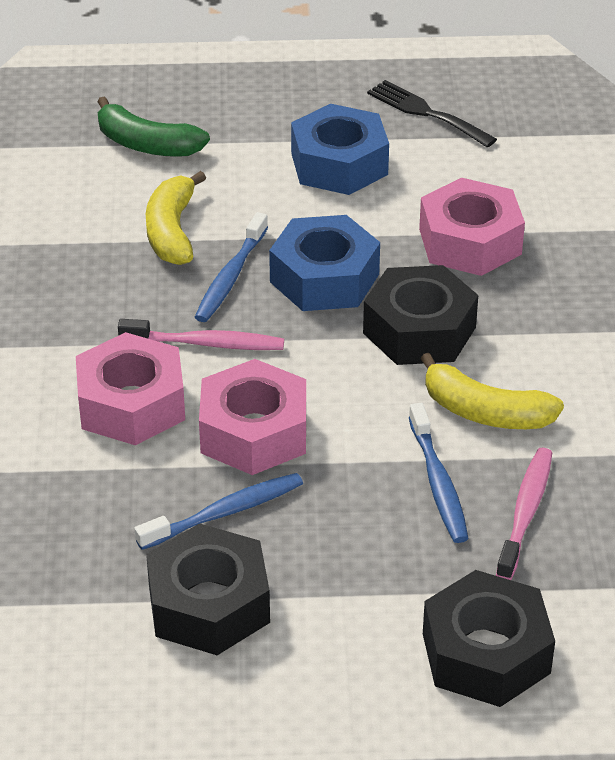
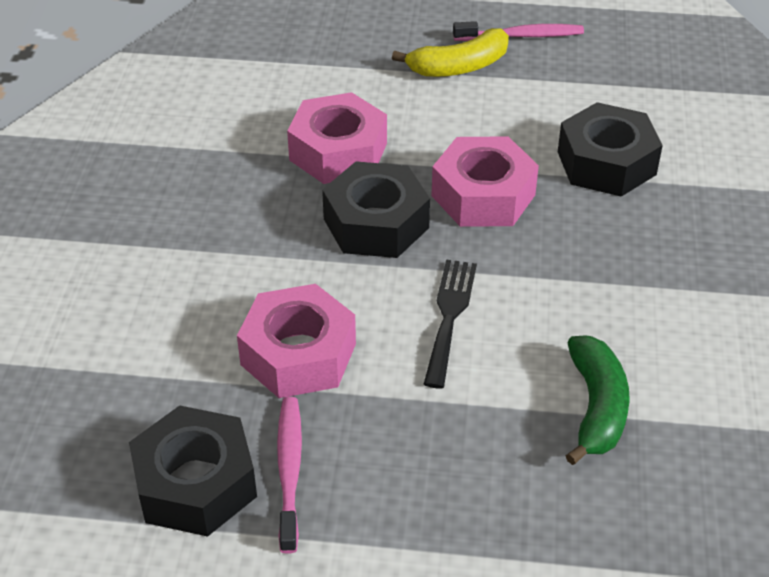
blue nut: [269,215,380,311] [291,104,389,195] = 2 -> none = 0
blue toothbrush: [134,473,303,550] [195,212,268,322] [409,403,469,543] = 3 -> none = 0
yellow banana: [146,171,206,265] [420,353,564,429] = 2 -> [392,28,509,77] = 1

